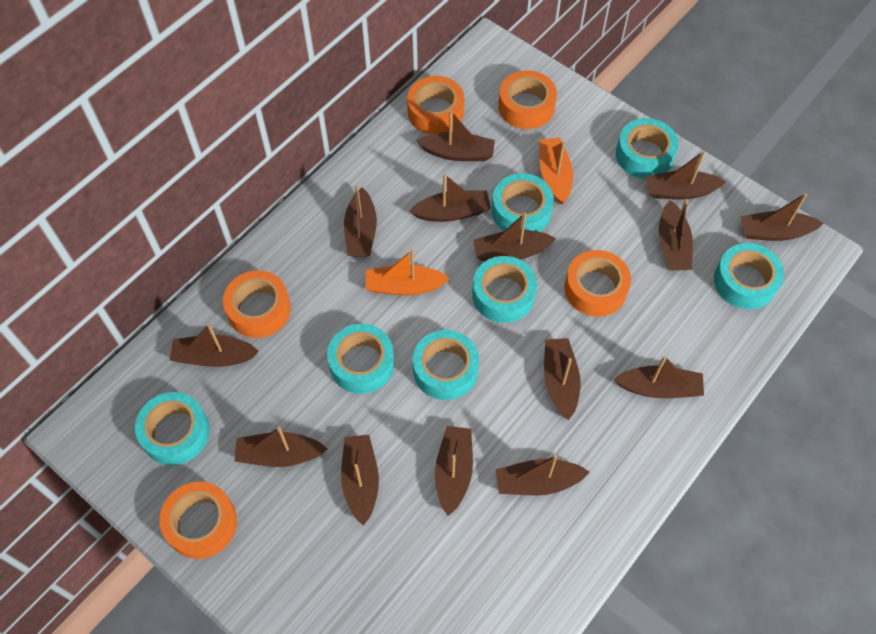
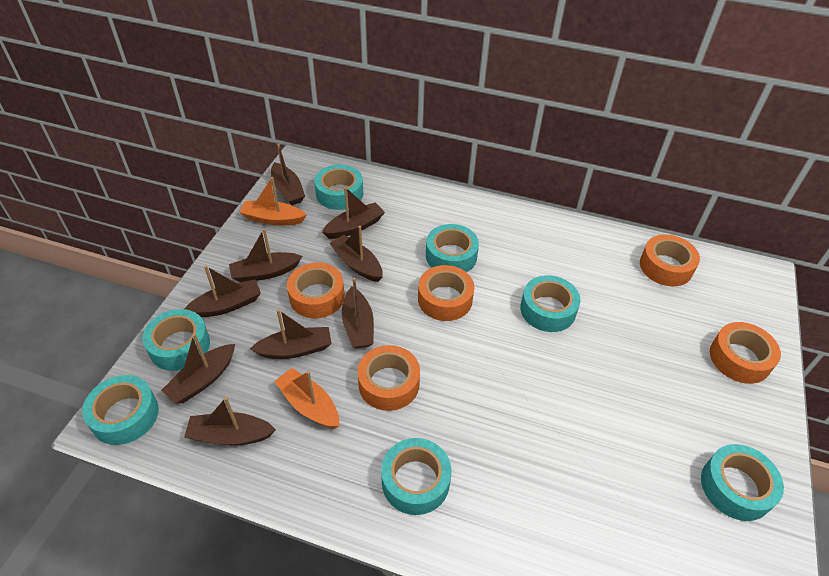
brown boat: [170,324,259,367] [234,426,327,467] [341,435,379,526] [344,185,377,257] [409,174,491,222] [416,110,495,161] [435,426,473,516] [473,212,556,261] [496,454,589,496] [544,338,581,420] [614,356,704,398] [645,151,726,200] [659,199,693,270] [740,193,824,241] = 14 -> [161,333,235,403] [184,397,276,446] [185,266,261,317] [229,228,302,282] [250,309,332,359] [271,144,305,205] [322,187,385,239] [330,226,383,282] [342,277,374,349] = 9

